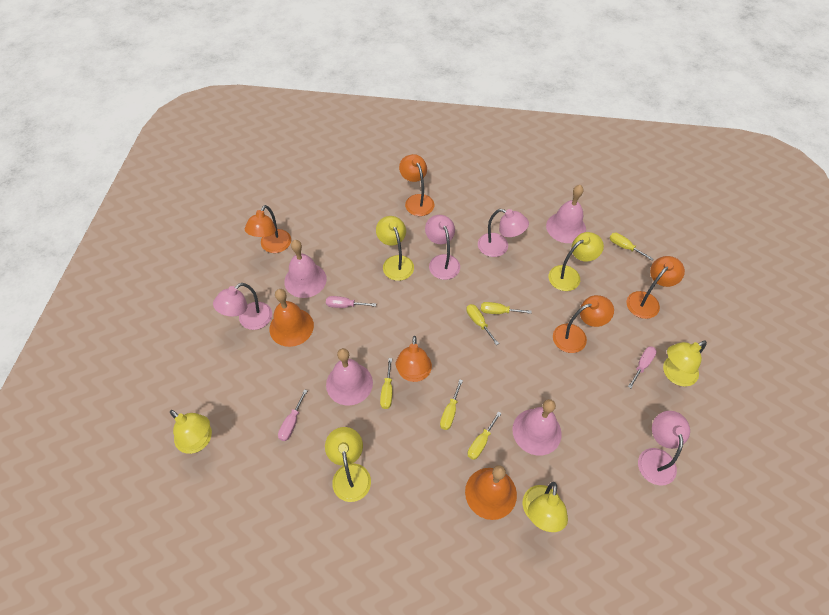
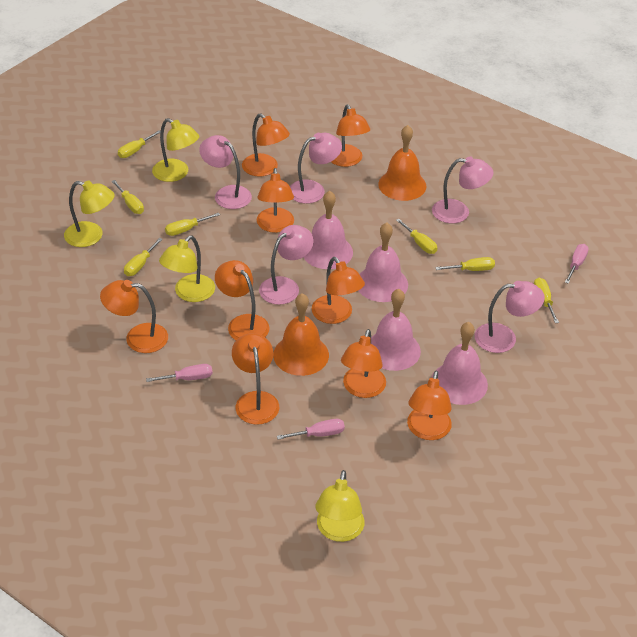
orange lamp: [245,205,291,253] [396,336,432,382] [399,154,434,216] [553,295,614,353] [627,256,685,319] = 5 -> [100,280,168,353] [215,260,269,340] [232,333,280,425] [242,114,290,177] [257,168,294,233] [312,257,365,324] [331,104,370,167] [341,329,386,398] [407,371,452,440] = 9
pink lamp: [213,283,272,330] [425,215,460,280] [478,209,529,257] [638,411,690,486] = 4 -> [199,135,252,209] [259,225,314,305] [290,133,342,204] [432,157,494,223] [475,281,545,353] = 5
yellow lamp: [170,410,212,454] [325,427,371,502] [376,216,414,281] [523,482,568,532] [549,232,604,291] [663,341,707,386] = 6 -> [64,180,115,247] [152,118,199,182] [159,235,215,302] [315,470,364,542] = 4
yellow screwdriver: [380,358,392,409] [440,379,463,430] [466,304,499,345] [467,411,502,460] [481,302,532,314] [610,233,654,261] = 6 -> [111,180,144,214] [118,130,160,158] [124,238,163,276] [165,213,220,236] [396,219,437,254] [435,257,495,271] [534,278,559,323] = 7

